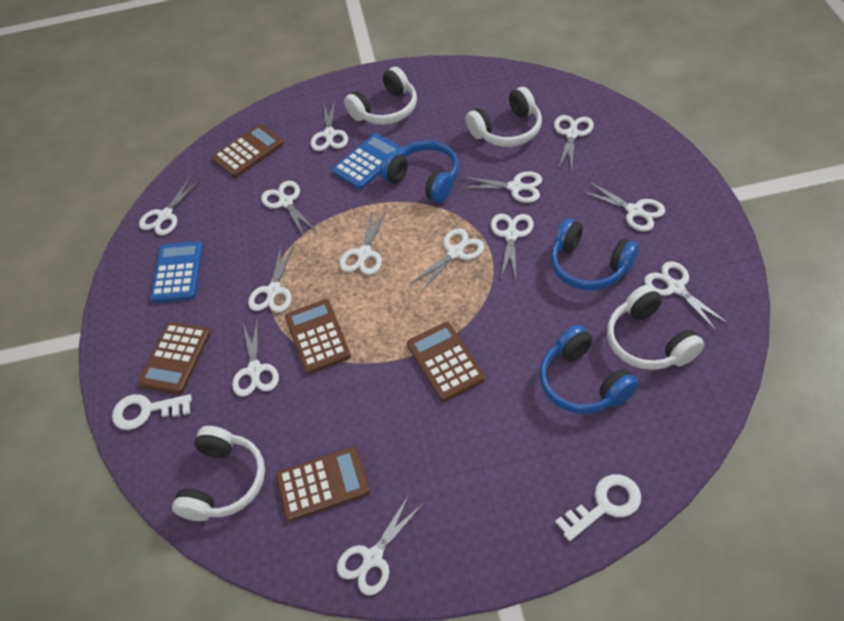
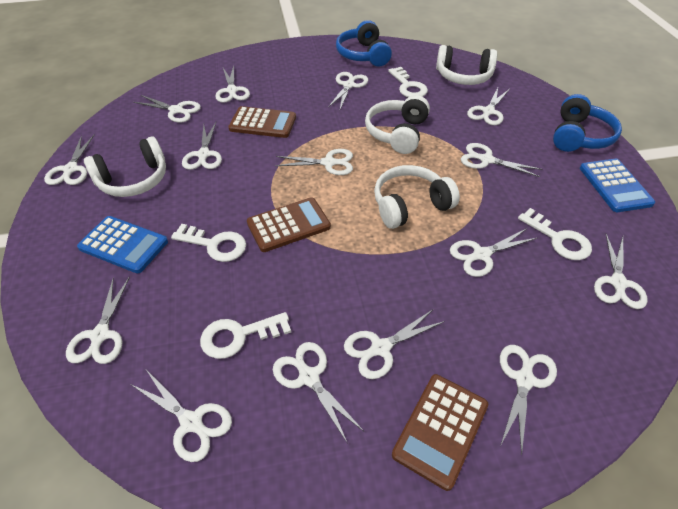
blue headphones: [380,140,459,203] [539,325,638,414] [551,218,639,290] = 3 -> [336,20,392,66] [553,94,622,152] = 2
brown calculator: [138,322,211,394] [212,124,284,178] [276,447,370,521] [285,299,351,374] [407,322,485,402] = 5 -> [228,106,296,138] [247,197,331,252] [392,374,488,491] = 3
white key: [112,394,192,430] [555,474,641,541] = 2 -> [171,224,246,262] [200,312,291,359] [388,67,428,97] [518,208,592,260] = 4
white scissors: [139,177,201,236] [232,320,279,397] [248,245,294,313] [261,181,317,237] [310,99,348,151] [337,495,424,596] [339,210,386,275] [410,228,484,292] [459,171,542,203] [491,214,534,279] [554,115,594,172] [581,182,665,231] [644,261,729,332] = 13 -> [44,135,94,185] [66,276,130,364] [132,371,232,462] [133,95,201,123] [182,122,222,170] [215,66,250,103] [273,342,364,444] [275,149,353,175] [328,72,368,109] [344,310,445,379] [450,229,537,277] [461,143,542,177] [467,88,510,125] [500,345,557,456] [594,234,648,309] = 15

